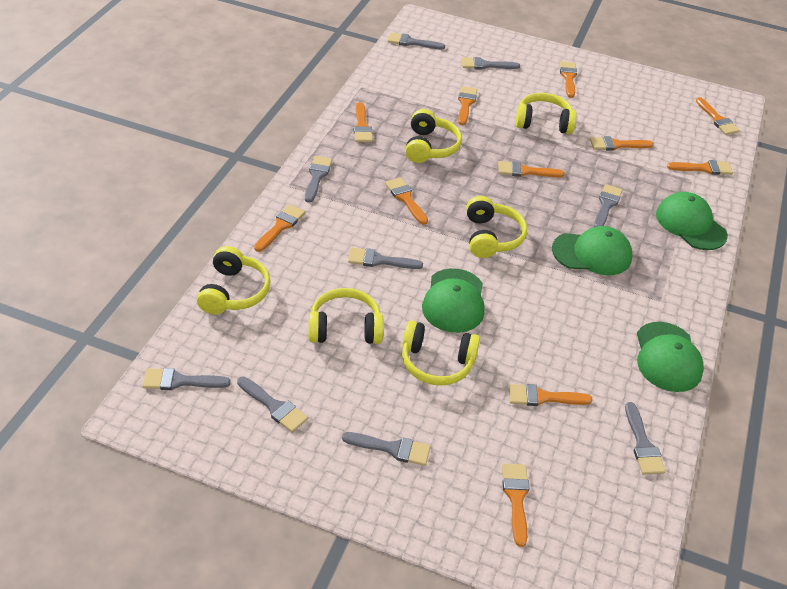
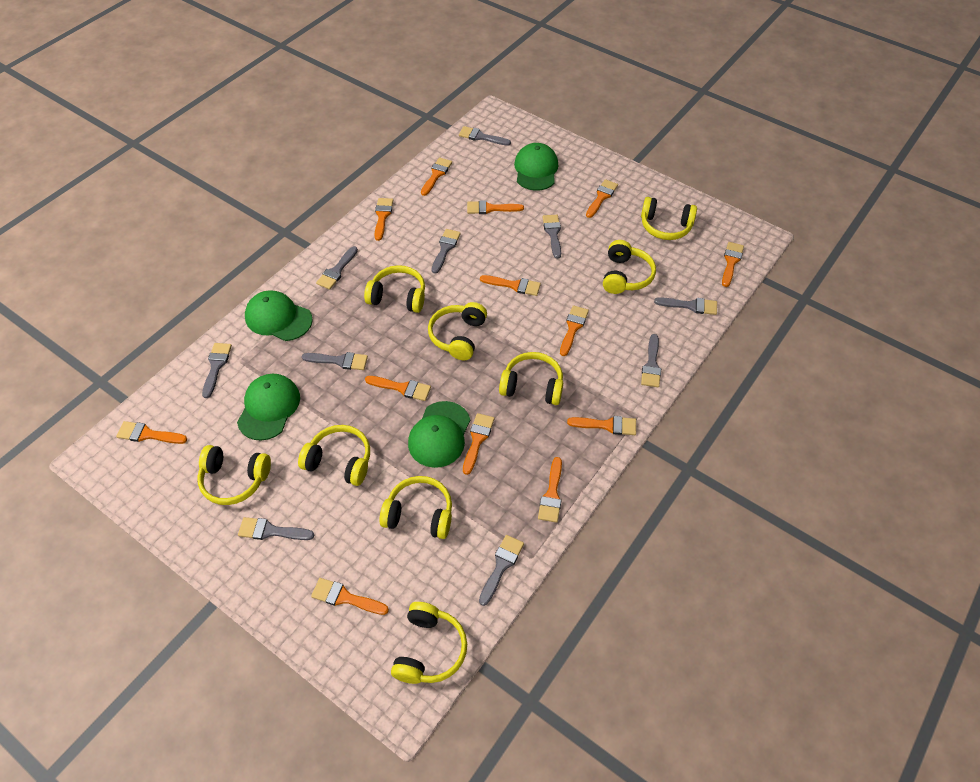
grey brush: [143,368,231,390] [237,376,308,433] [305,156,332,203] [342,432,431,466] [348,248,423,269] [388,33,445,49] [462,57,520,70] [594,184,623,227] [625,402,666,475] = 9 -> [202,343,232,398] [238,517,314,540] [302,352,368,370] [316,246,358,290] [432,229,461,274] [459,126,511,146] [479,535,524,606] [543,215,561,259] [641,334,661,387] [654,297,717,315] = 10
orange brush: [254,204,305,252] [353,102,373,142] [385,177,428,225] [458,86,477,125] [498,161,565,177] [502,464,529,547] [509,384,593,406] [560,61,577,98] [590,136,654,150] [667,160,733,175] [696,97,740,135] = 11 -> [116,421,187,444] [311,578,389,615] [365,376,431,401] [375,198,393,241] [421,157,452,196] [463,413,495,475] [467,200,524,214] [480,275,541,296] [538,457,562,523] [560,305,589,356] [567,416,636,435] [586,179,618,218] [722,242,744,287] = 13
yellow headphones: [197,246,271,315] [309,288,384,344] [402,321,480,386] [405,109,462,163] [466,196,527,258] [516,93,577,134] = 6 -> [197,445,271,505] [298,425,370,486] [364,265,425,313] [379,476,452,539] [391,602,467,684] [428,302,487,360] [499,352,563,405] [603,240,656,294] [641,197,697,240] = 9

